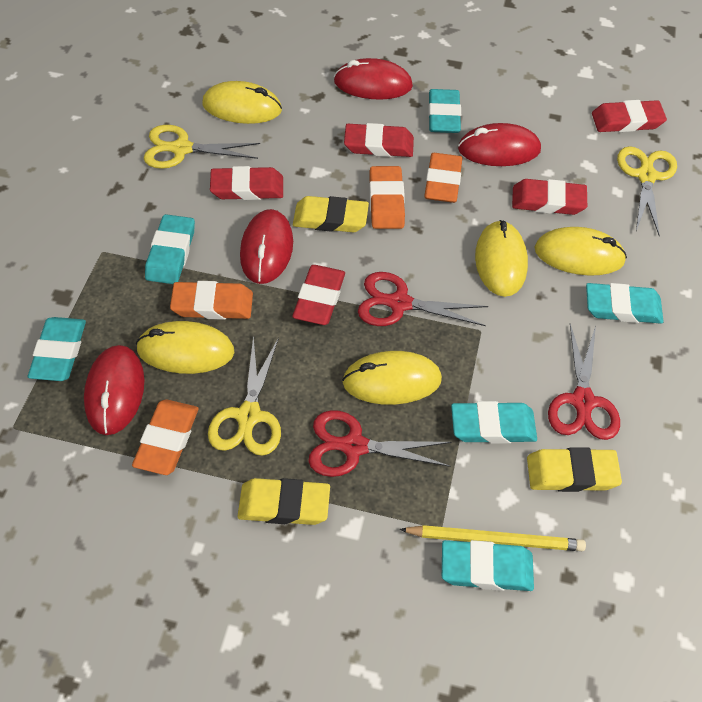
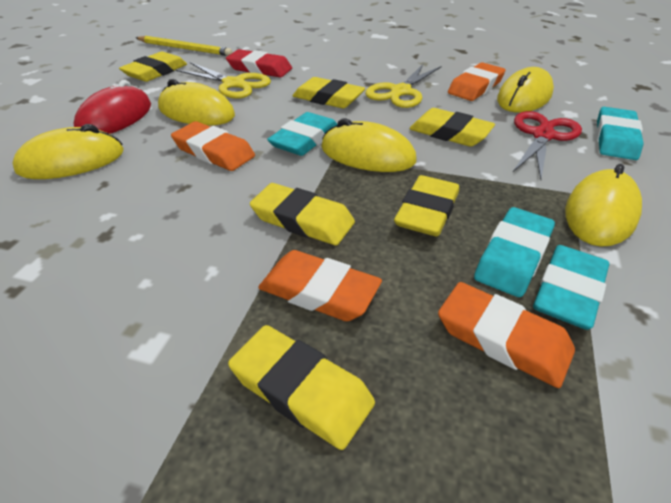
red eraser: [210,166,283,200] [292,265,345,325] [344,123,414,157] [512,179,587,215] [592,100,667,132] = 5 -> [226,49,292,78] = 1
red mouse: [84,345,144,435] [240,209,293,284] [334,58,413,100] [458,123,541,166] = 4 -> [73,80,151,134] = 1
red scissors: [308,410,451,477] [358,272,488,326] [548,324,620,440] = 3 -> [513,111,582,180] = 1
turquoise eraser: [28,317,86,381] [145,214,195,284] [428,89,461,133] [442,540,534,591] [451,401,537,444] [586,283,664,324] = 6 -> [267,112,337,156] [474,207,555,297] [533,245,609,330] [597,107,643,160] = 4
yellow eraser: [237,478,330,525] [293,196,369,232] [527,447,622,492] = 3 -> [119,52,187,82] [228,325,375,450] [250,183,355,245] [293,77,365,108] [394,175,459,237] [410,108,495,147] = 6
yellow scissors: [144,125,260,169] [208,336,281,456] [617,146,677,236] = 3 -> [175,62,271,99] [365,64,441,108] = 2

